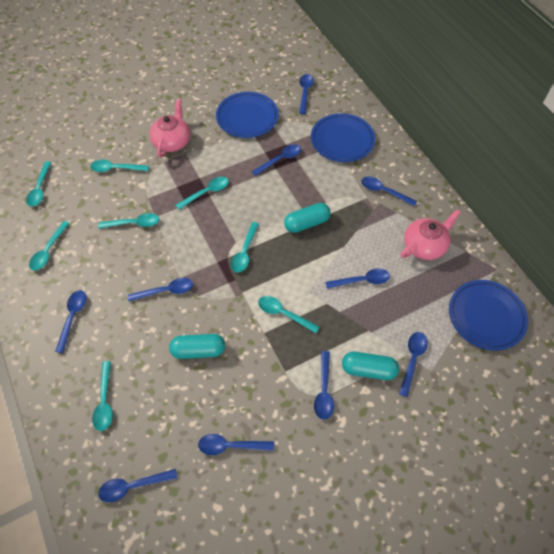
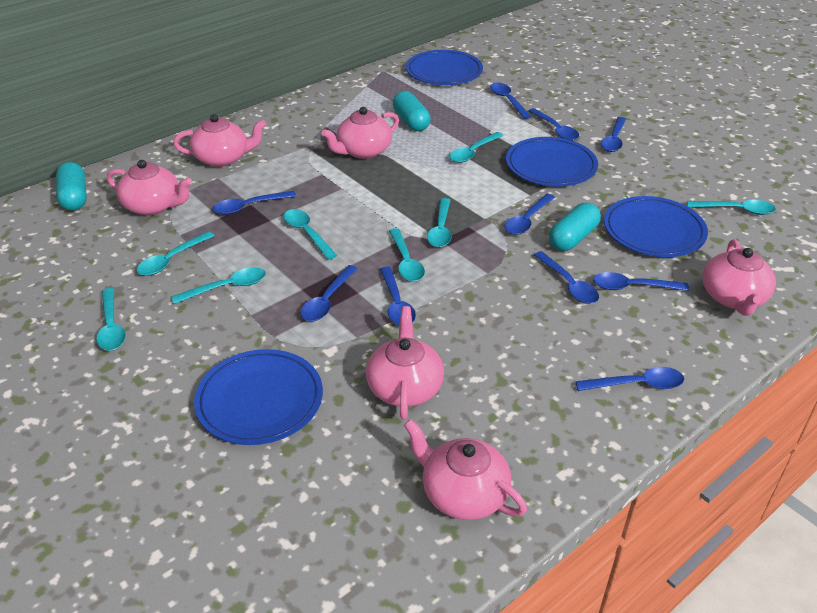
blue plate: [216,92,279,138] [311,113,375,162] [449,280,528,351] = 3 -> [194,349,323,445] [406,50,483,85] [506,137,598,187] [604,196,708,257] = 4
pink teapot: [150,99,190,158] [401,209,461,260] = 2 -> [107,160,192,215] [173,114,266,167] [321,107,399,159] [366,306,444,420] [404,419,527,520] [702,239,776,316] = 6

